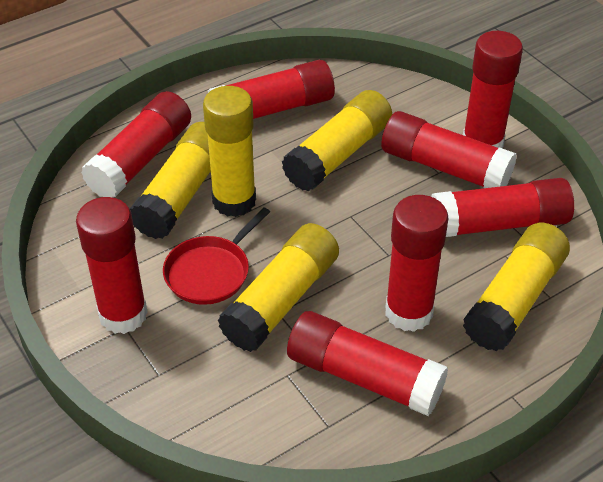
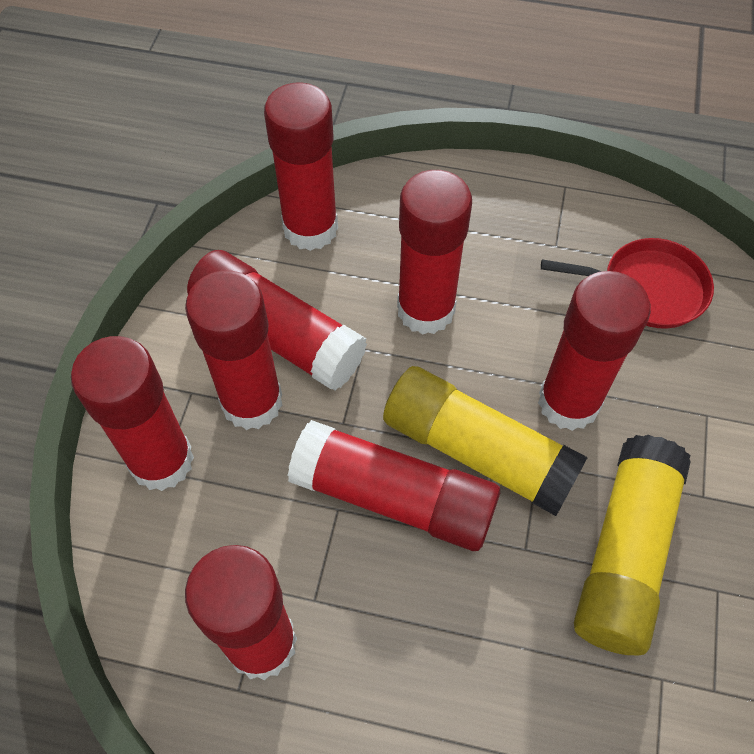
yellow glue stick: [130,122,211,239] [203,86,256,217] [218,223,339,352] [282,90,392,191] [463,223,570,351] = 5 -> [383,366,588,516] [574,435,691,655] = 2

